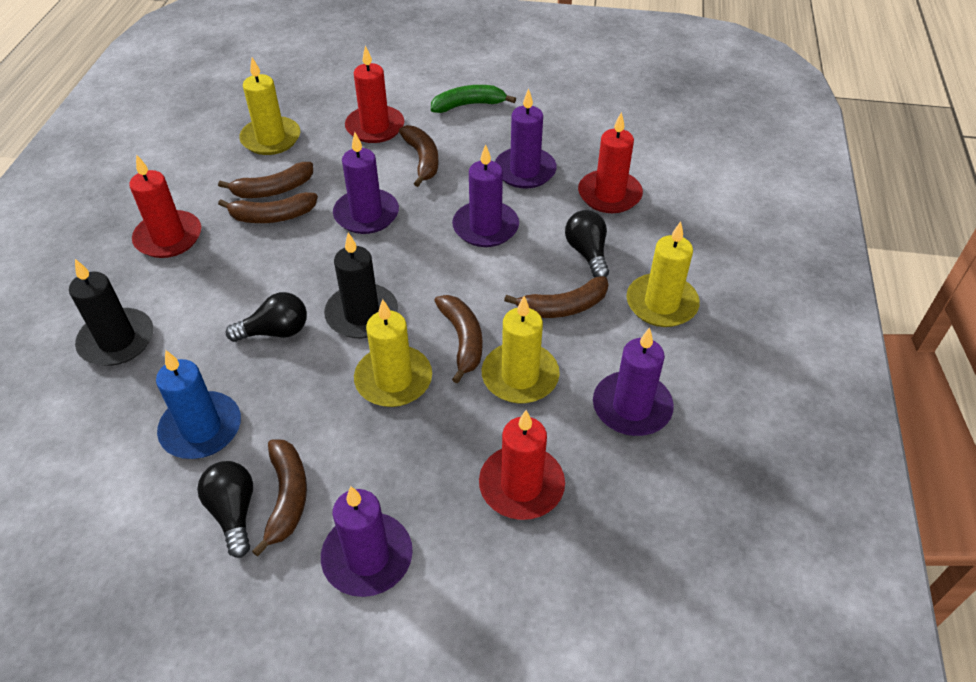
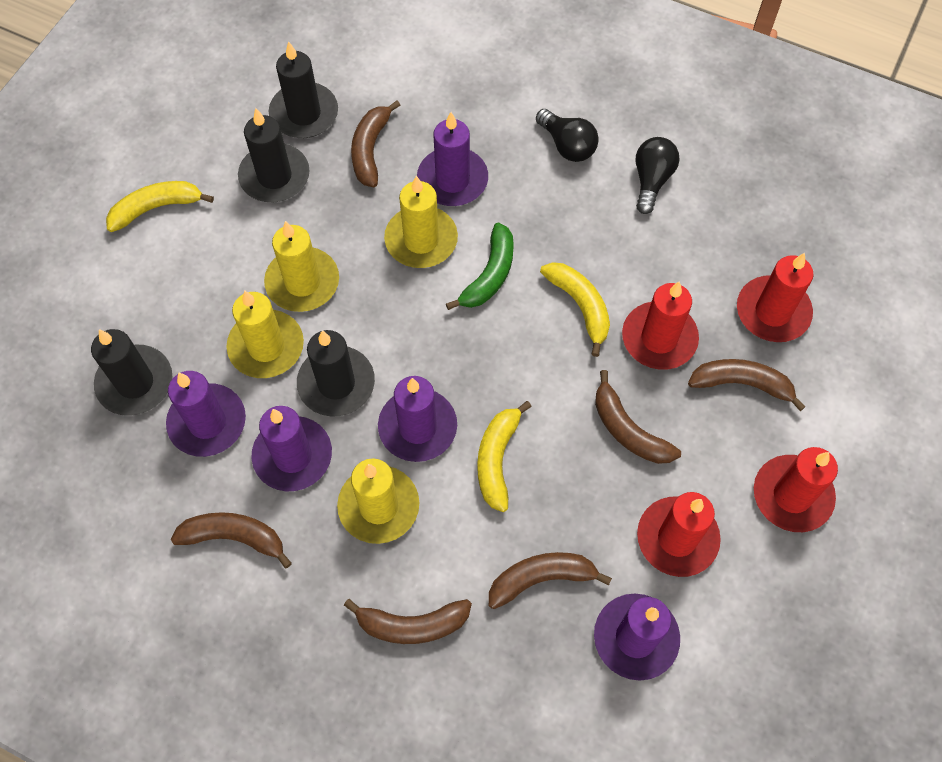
black candle: [69,259,153,366] [324,232,398,338] = 2 -> [91,329,172,416] [238,108,310,202] [269,41,338,138] [297,330,375,417] = 4
black light bulb: [197,461,253,558] [226,292,307,342] [565,210,609,278] = 3 -> [536,109,599,162] [636,137,679,214] = 2
blue candle: [156,350,241,459] = 1 -> none = 0
yellow banana: none = 0 -> [106,181,214,232] [477,401,532,512] [540,262,610,357] = 3

